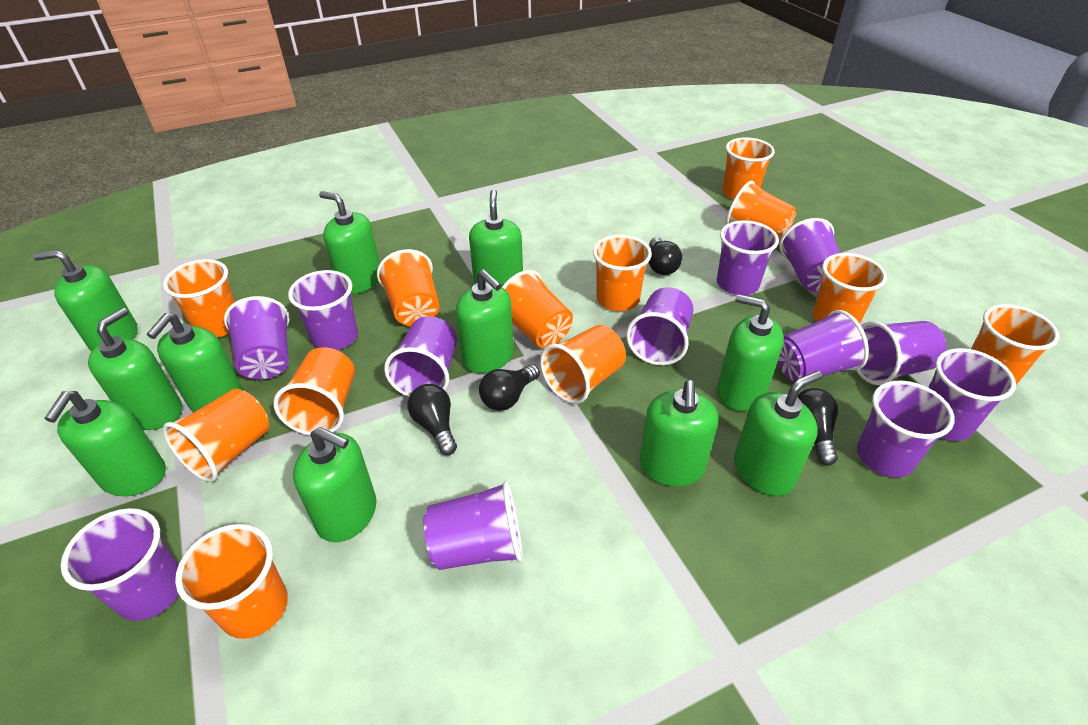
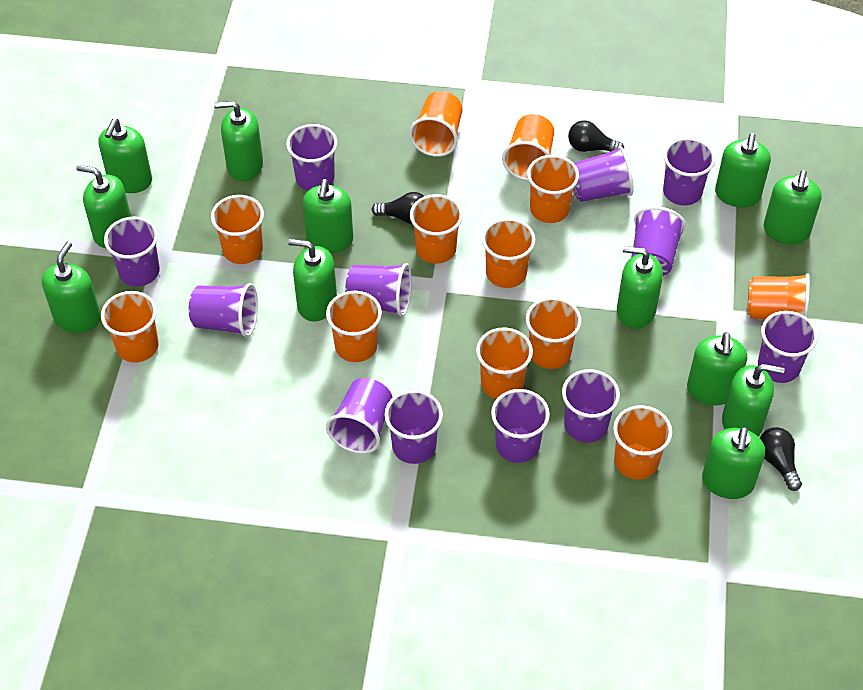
black light bulb: [408,384,457,455] [479,364,540,411] [648,237,682,275] [797,388,838,465] = 4 -> [371,192,424,224] [568,120,624,152] [760,427,802,491] = 3
green soap dispenser: [33,250,138,351] [45,391,166,496] [88,307,182,430] [147,313,243,412] [293,427,376,542] [319,191,380,294] [456,270,514,373] [469,189,523,286] [639,380,719,487] [717,294,784,411] [734,371,822,496] = 11 -> [42,241,101,333] [76,165,131,248] [99,119,152,193] [214,101,263,181] [288,239,337,322] [303,179,353,253] [617,246,663,329] [687,332,747,405] [702,427,765,499] [715,133,771,207] [722,364,785,437] [764,170,822,244] = 12

